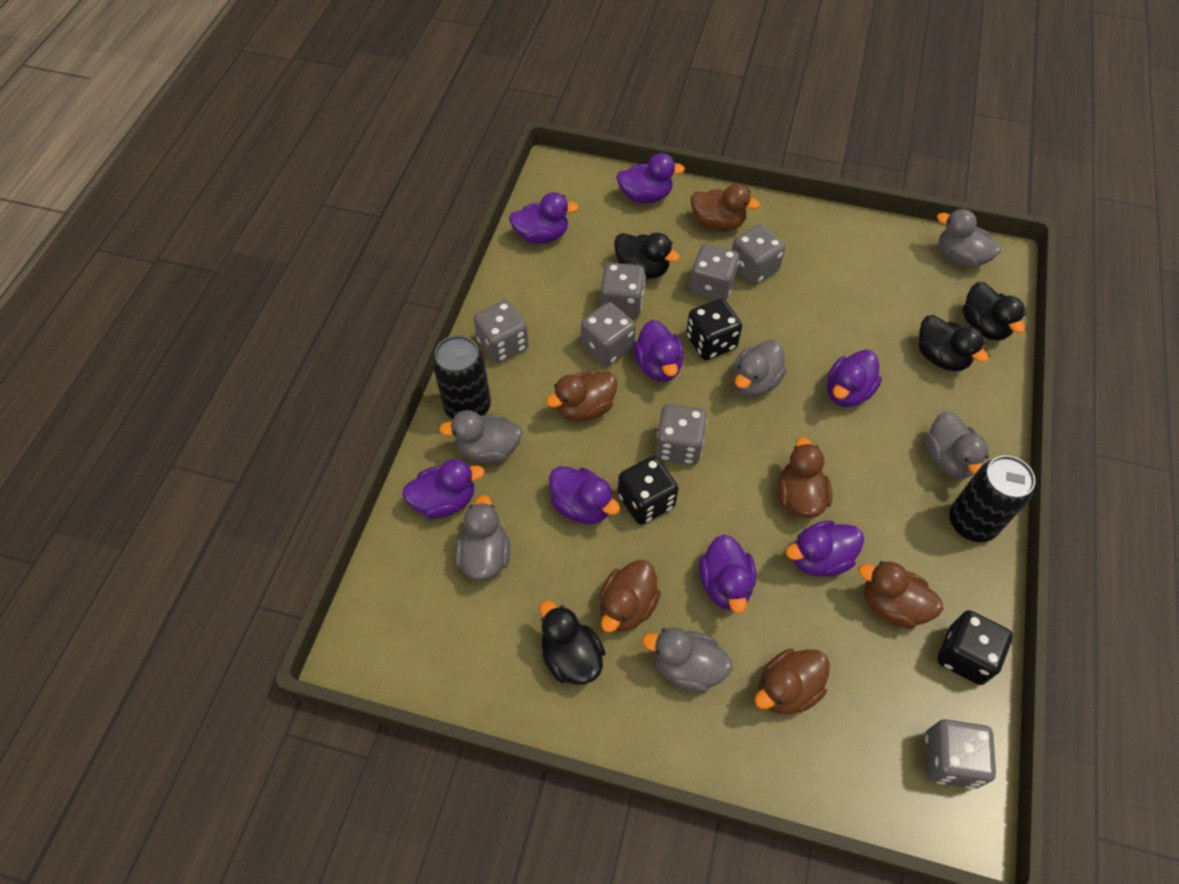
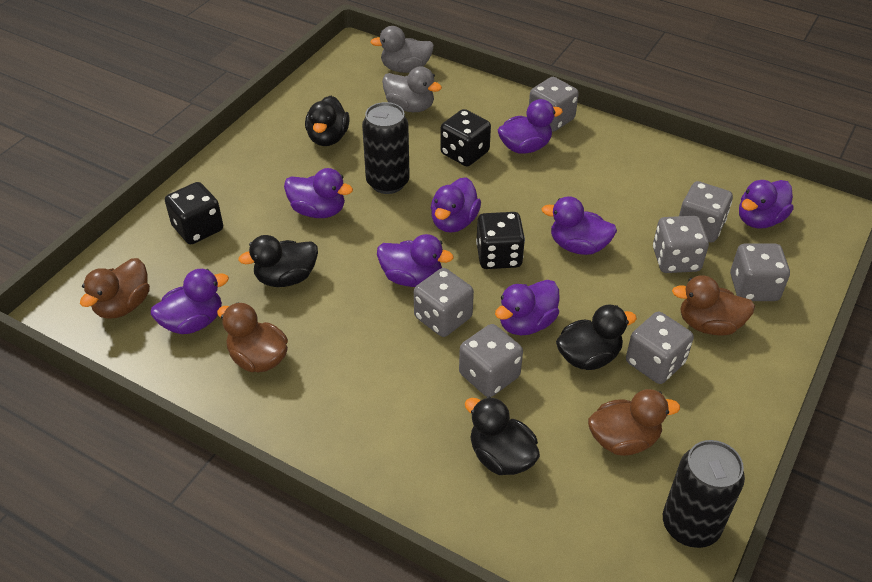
brown duck: [546,371,617,422] [600,560,661,632] [691,184,760,231] [755,648,830,714] [777,437,832,518] [858,561,943,629] = 6 -> [80,258,150,319] [217,303,288,372] [588,389,680,456] [672,275,755,336] = 4
grey duck: [439,410,522,464] [455,495,510,581] [642,627,733,693] [732,340,787,397] [925,411,989,479] [937,209,1001,268] = 6 -> [370,26,434,73] [382,66,442,112] = 2

